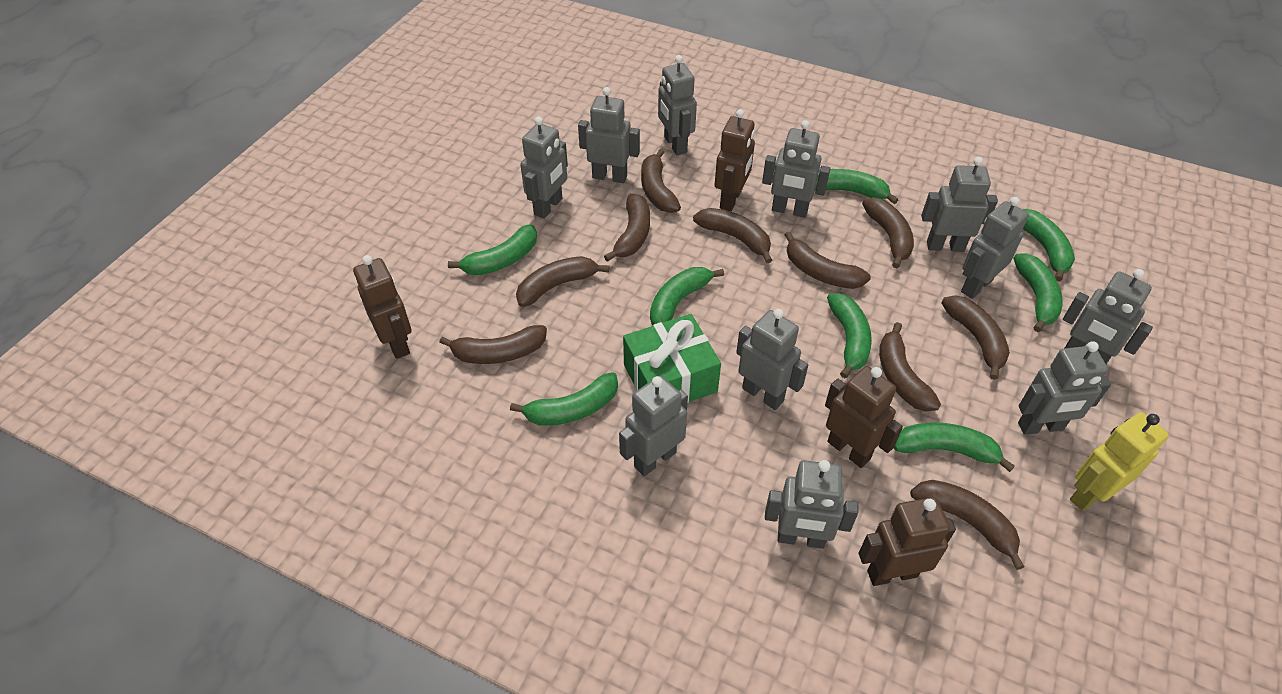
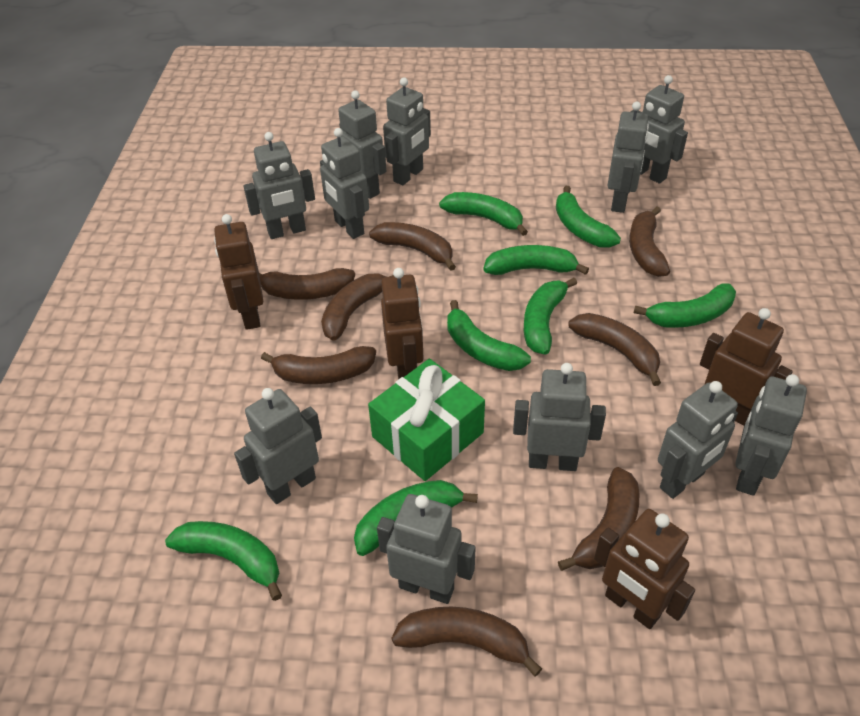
brown banana: [439,325,547,364] [516,256,609,307] [604,194,650,262] [641,149,681,213] [693,208,772,263] [785,232,871,289] [862,197,914,268] [879,322,941,412] [910,480,1024,570] [942,295,1010,380] = 10 -> [259,268,355,300] [261,346,376,384] [321,273,394,341] [369,222,456,271] [392,607,542,676] [558,467,639,571] [569,313,661,386] [629,207,670,277] = 8
yellow robot: [1070,412,1169,511] = 1 -> none = 0

